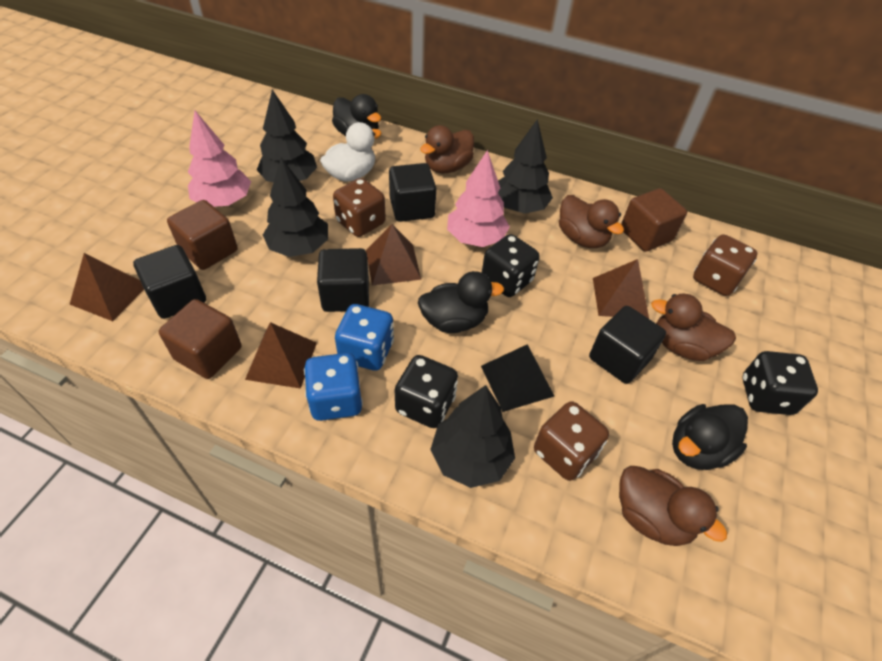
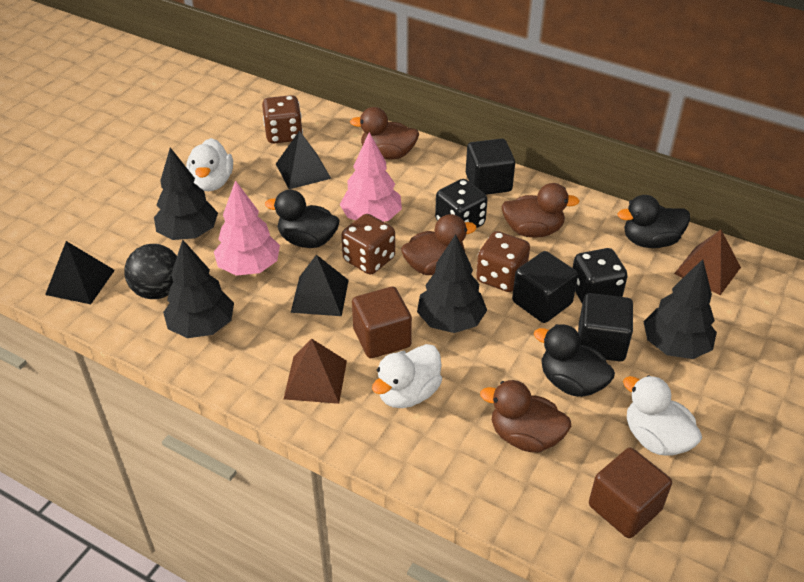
black ball: none = 0 -> [124,244,177,299] = 1
black cube: [133,245,206,319] [317,248,369,312] [389,163,436,222] [589,306,666,384] = 4 -> [466,138,515,195] [512,251,578,323] [578,293,633,361] = 3
black dice: [395,355,458,428] [482,234,540,297] [742,351,818,415] = 3 -> [435,179,487,228] [573,248,628,304] = 2
black pyramid: [481,344,554,412] = 1 -> [45,241,115,304] [276,131,331,189] [291,255,349,316] = 3
blue dice: [304,353,363,421] [335,304,394,370] = 2 -> none = 0
brown cube: [159,299,241,379] [167,200,238,270] [621,188,687,252] = 3 -> [352,287,412,358] [589,448,672,538] = 2
brown pyramid: [70,253,144,321] [245,322,317,389] [366,224,421,285] [593,259,649,319] = 4 -> [284,338,347,404] [674,230,741,295] = 2
white duck: [320,122,382,182] = 1 -> [186,138,233,191] [372,344,442,408] [623,375,702,456] = 3

